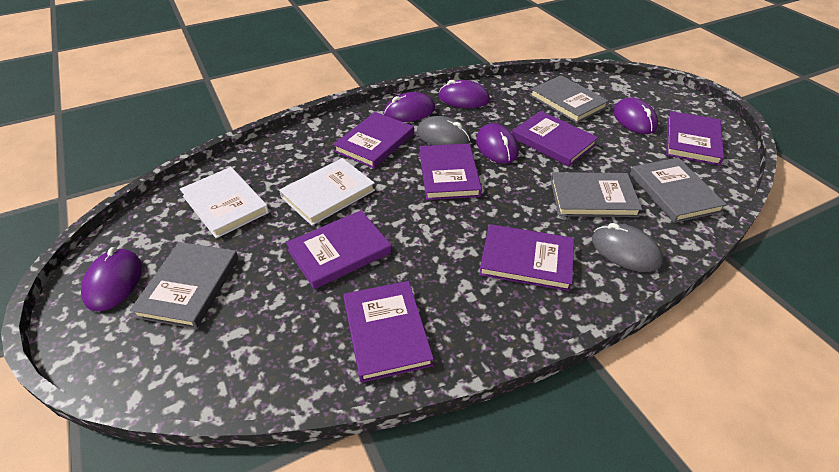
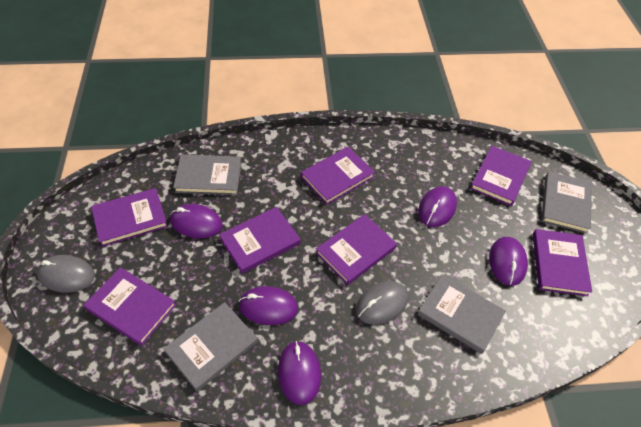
white book: [180,167,269,238] [279,158,375,226] = 2 -> none = 0

